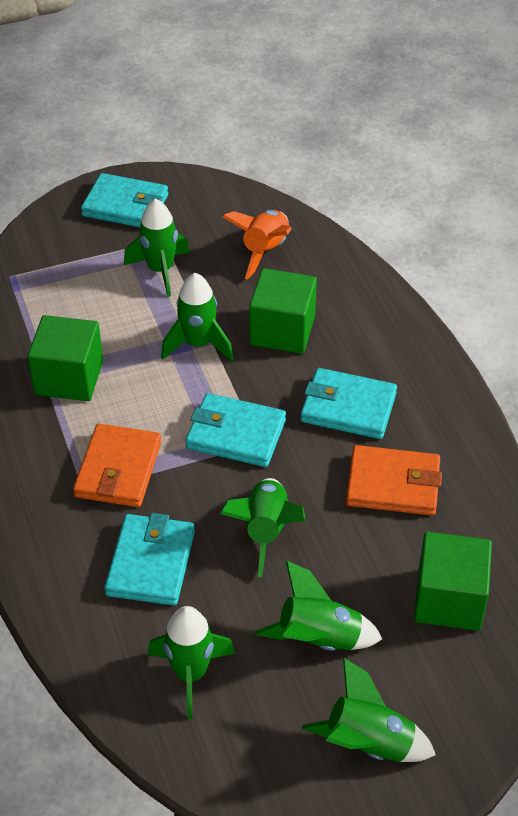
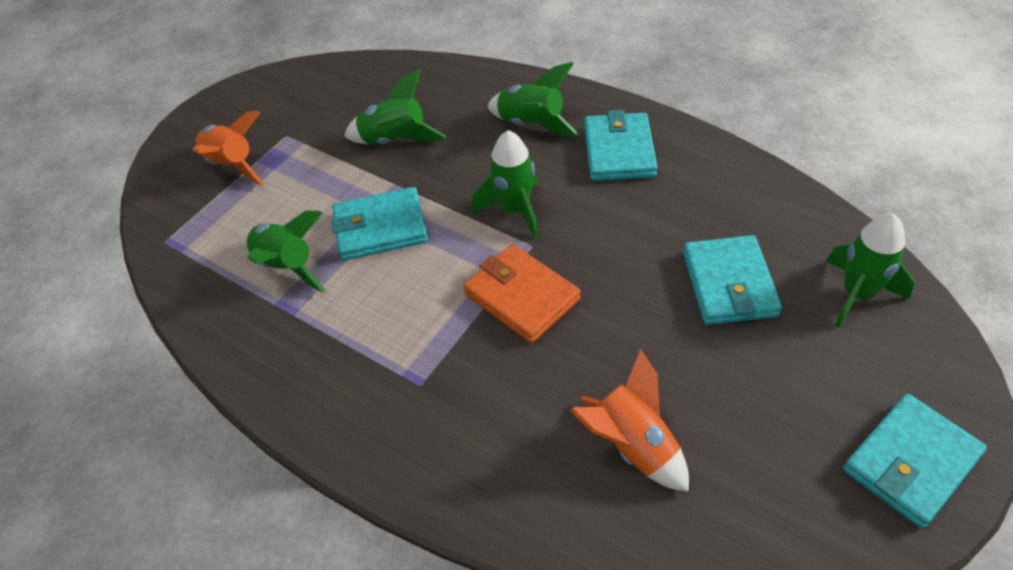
green cube: [27,315,103,401] [249,268,317,354] [414,532,492,631] = 3 -> none = 0
green rocket: [124,199,190,297] [148,606,235,719] [161,273,234,361] [220,478,306,577] [255,561,382,651] [302,658,436,762] = 6 -> [246,210,326,293] [344,69,446,144] [472,130,539,239] [487,62,579,137] [827,214,914,328] = 5
orange rocket: [222,210,292,280] = 1 -> [193,111,264,186] [570,349,689,492] = 2
orange wallet: [73,424,161,507] [346,445,442,516] = 2 -> [463,244,581,343] = 1

